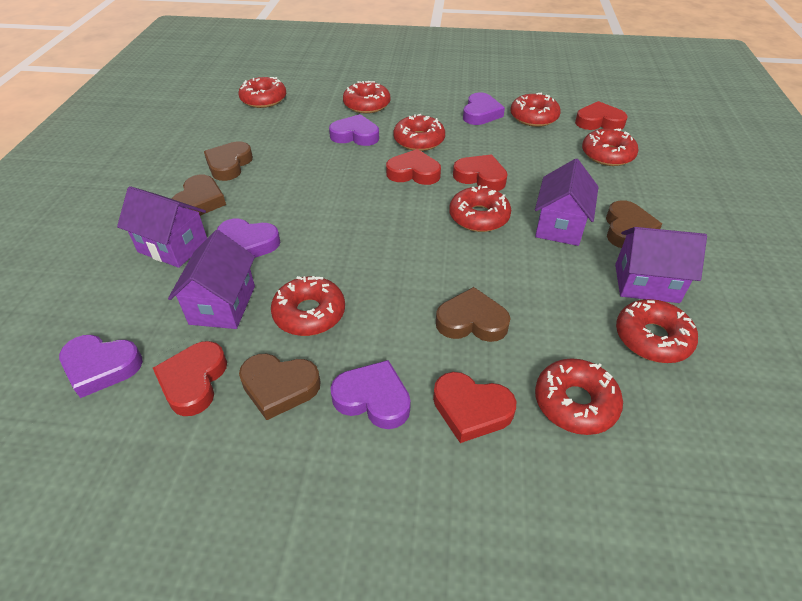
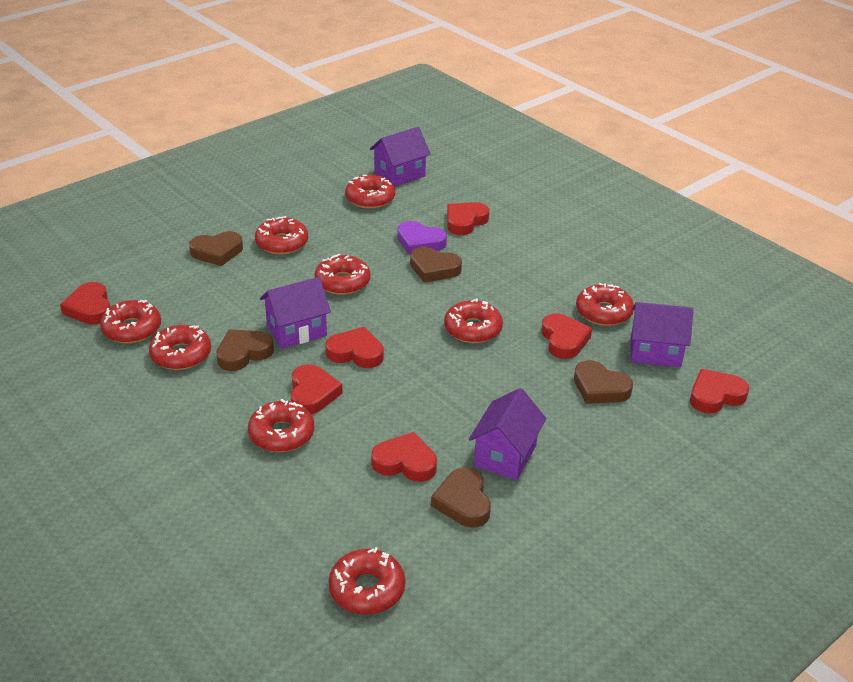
purple heart: [59,335,143,398] [217,219,280,258] [329,114,379,146] [330,360,411,429] [463,92,505,125] = 5 -> [398,221,447,255] = 1
red heart: [153,341,227,416] [386,149,441,185] [433,372,516,443] [453,154,508,191] [575,101,627,130] = 5 -> [60,282,110,325] [291,364,343,414] [325,327,384,368] [371,432,437,482] [447,202,489,235] [541,313,592,359] [690,369,749,414] = 7

